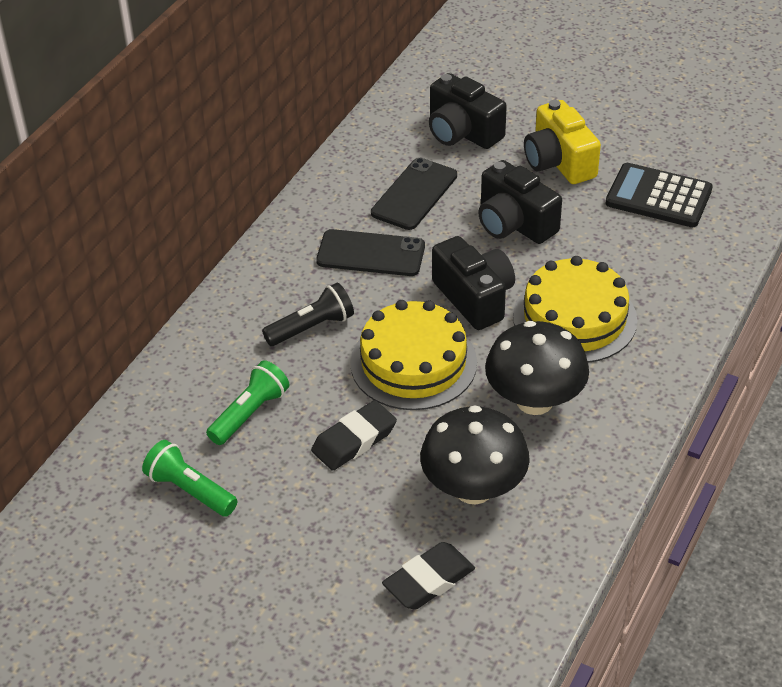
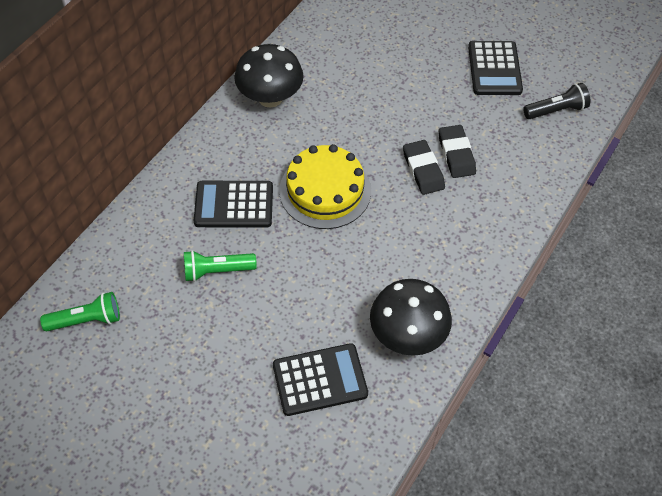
black calculator: [606,163,713,227] = 1 -> [194,181,273,228] [273,343,368,416] [468,41,523,95] = 3
black camera: [429,73,507,149] [432,236,515,330] [478,160,562,244] = 3 -> none = 0
black phone: [316,229,425,276] [371,158,457,230] = 2 -> none = 0
yellow cake: [350,300,477,410] [513,256,637,363] = 2 -> [279,144,371,229] = 1
yellow camera: [524,100,601,184] = 1 -> none = 0

